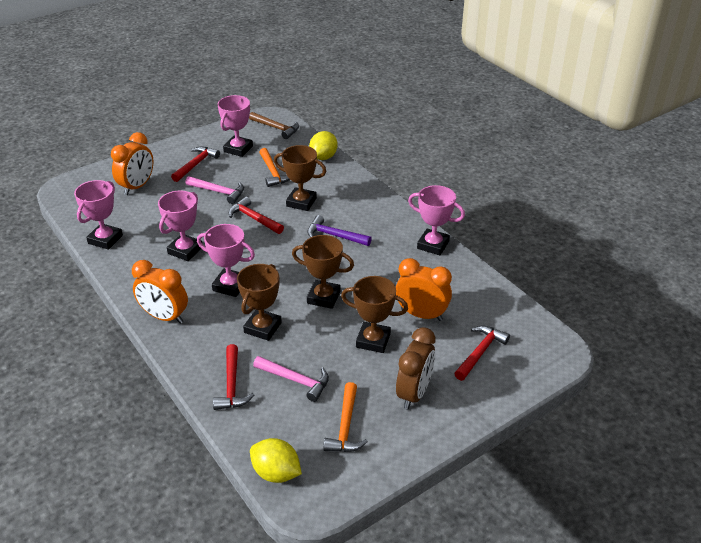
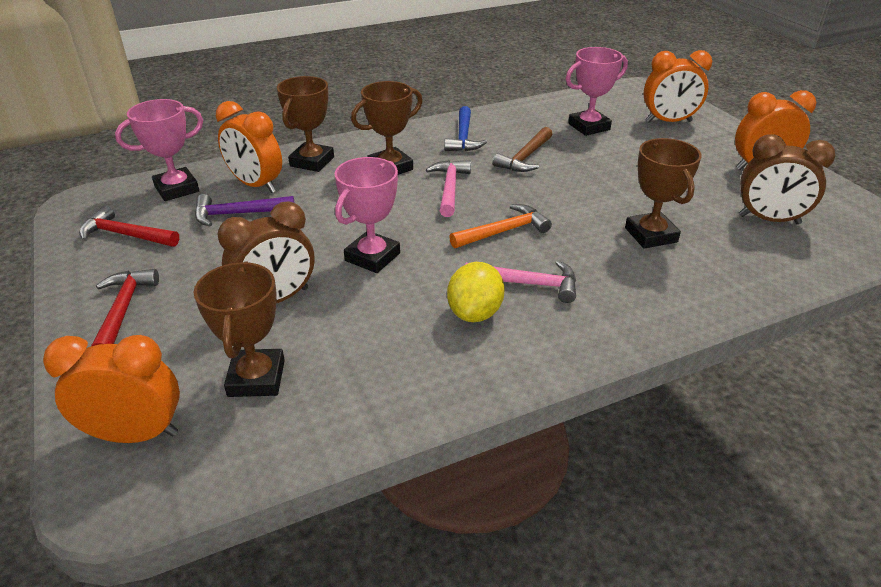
blue hammer: none = 0 -> [444,106,487,151] = 1
brown clock: [396,327,436,409] = 1 -> [217,201,315,303] [739,134,835,225] = 2
orange clock: [111,132,153,195] [132,260,188,324] [396,258,452,321] = 3 -> [43,335,180,443] [216,101,282,193] [643,50,712,122] [735,90,816,170] = 4
orange hammer: [259,148,290,187] [323,382,368,452] = 2 -> [449,204,552,248] = 1
pink trophy: [74,180,123,250] [158,191,202,261] [197,224,255,297] [218,95,253,157] [408,185,465,255] = 5 -> [115,99,203,201] [335,157,400,273] [566,47,628,136] = 3
red hammer: [171,146,220,182] [213,344,254,410] [229,196,284,234] [454,325,510,381] = 4 -> [79,206,179,247] [91,269,159,346] = 2
yellow lemon: [250,438,302,483] [309,131,338,160] = 2 -> [447,262,505,322] = 1

